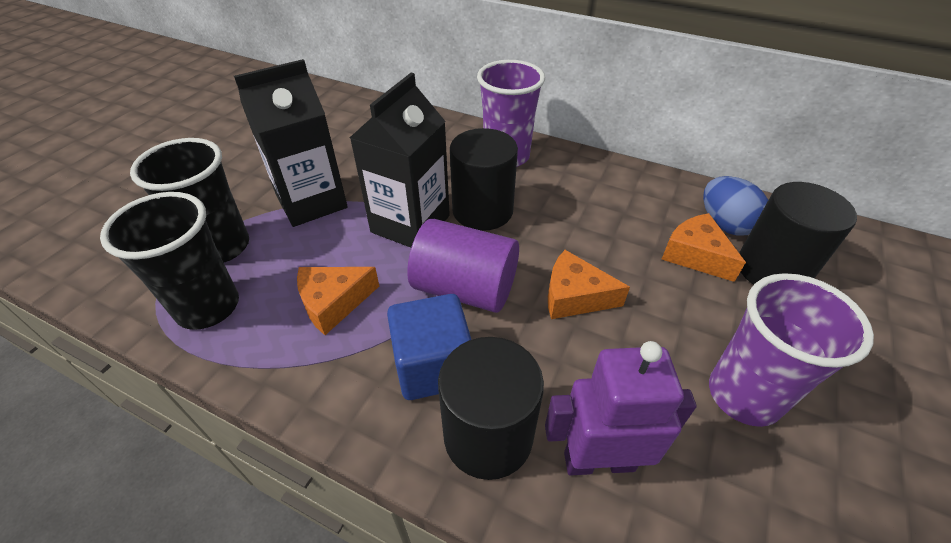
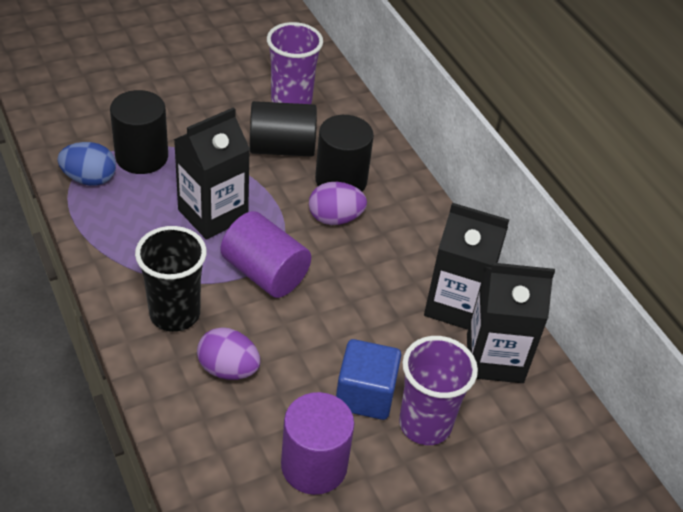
black carton: [234,59,348,227] [350,73,450,248] = 2 -> [174,107,250,240] [424,203,509,330] [467,263,555,383] = 3
black cup: [100,192,239,330] [130,138,249,262] = 2 -> [135,226,207,332] = 1
orange cheese: [297,267,379,335] [548,250,630,319] [661,213,746,282] = 3 -> none = 0
purple cylinder: [407,219,519,313] = 1 -> [221,211,311,298] [281,392,354,495] = 2
purple egg: none = 0 -> [197,327,260,380] [309,182,367,225] = 2
purple robot: [545,341,697,476] = 1 -> none = 0

